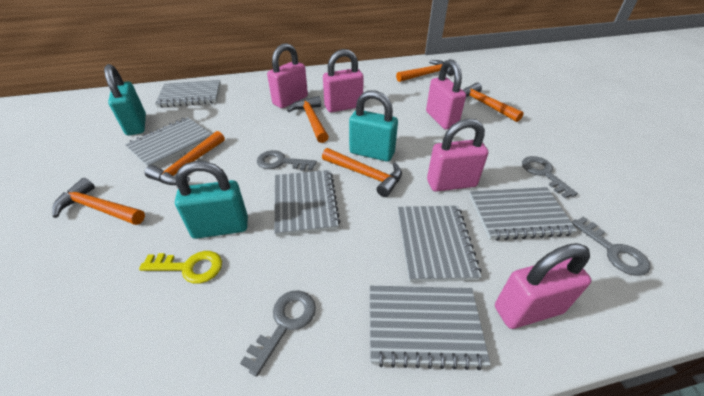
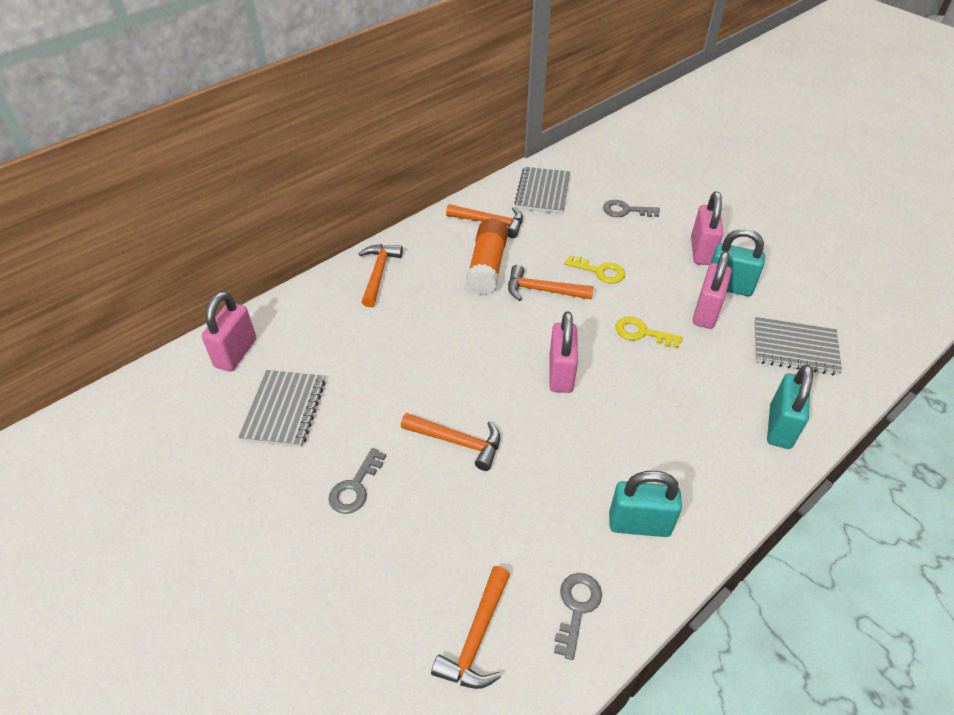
grey key: [240,290,316,377] [257,150,317,171] [522,156,578,198] [572,217,650,276] = 4 -> [329,448,386,514] [554,573,602,660] [603,200,660,217] = 3
grey notebook: [125,117,212,167] [155,80,221,108] [274,170,340,237] [370,286,491,370] [398,206,482,282] [470,187,577,241] = 6 -> [238,370,326,447] [514,167,570,214] [754,317,842,375] = 3
orange glue stick: none = 0 -> [466,218,508,295] = 1
orange hammer: [52,178,145,225] [145,131,225,185] [287,96,329,143] [322,148,402,197] [396,60,454,82] [463,82,524,122] = 6 -> [359,244,403,307] [401,413,500,471] [431,566,510,689] [446,204,523,238] [508,265,594,301] = 5
pink padlock: [267,43,308,108] [323,49,364,112] [426,59,466,130] [427,119,488,192] [495,243,591,329] = 5 -> [201,291,256,371] [549,311,578,393] [691,192,723,265] [692,251,732,329] = 4
yellow key: [139,251,222,284] = 1 -> [565,255,625,283] [616,317,682,348] = 2

